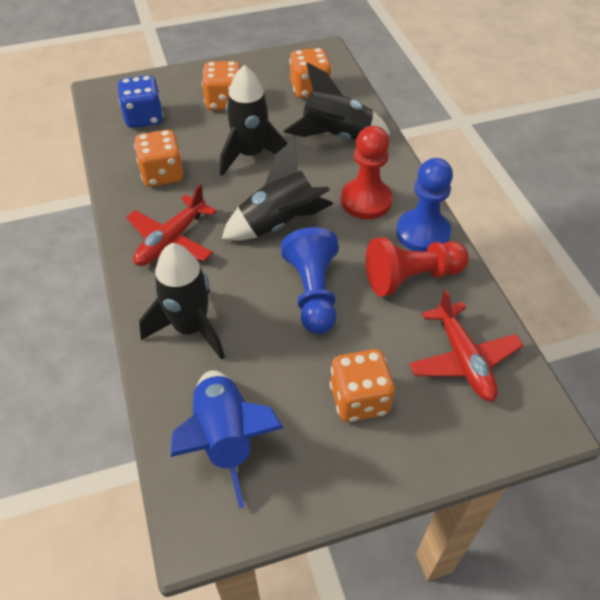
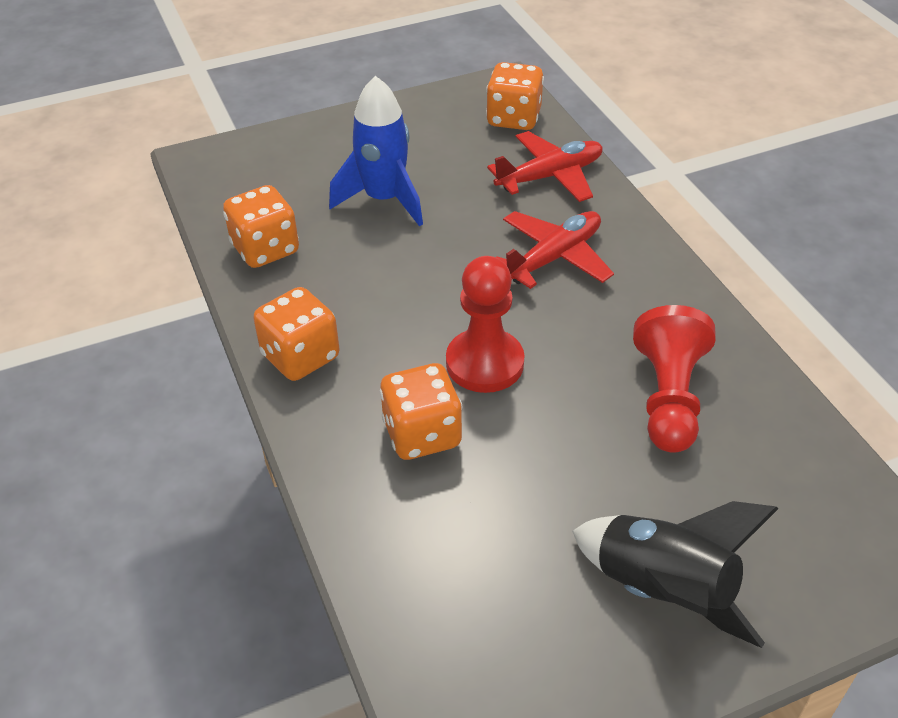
black rocket: [139,243,225,360] [220,65,287,176] [222,138,333,241] [284,63,390,140] = 4 -> [572,501,778,648] = 1
blue dice: [118,75,163,128] = 1 -> none = 0
blue pawn: [281,227,339,334] [396,158,453,251] = 2 -> none = 0

